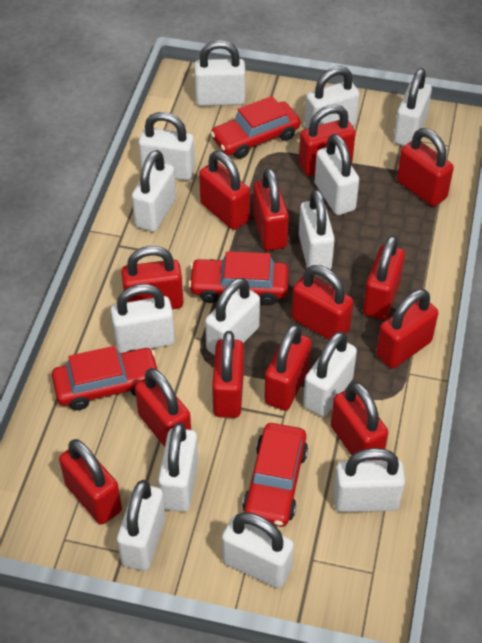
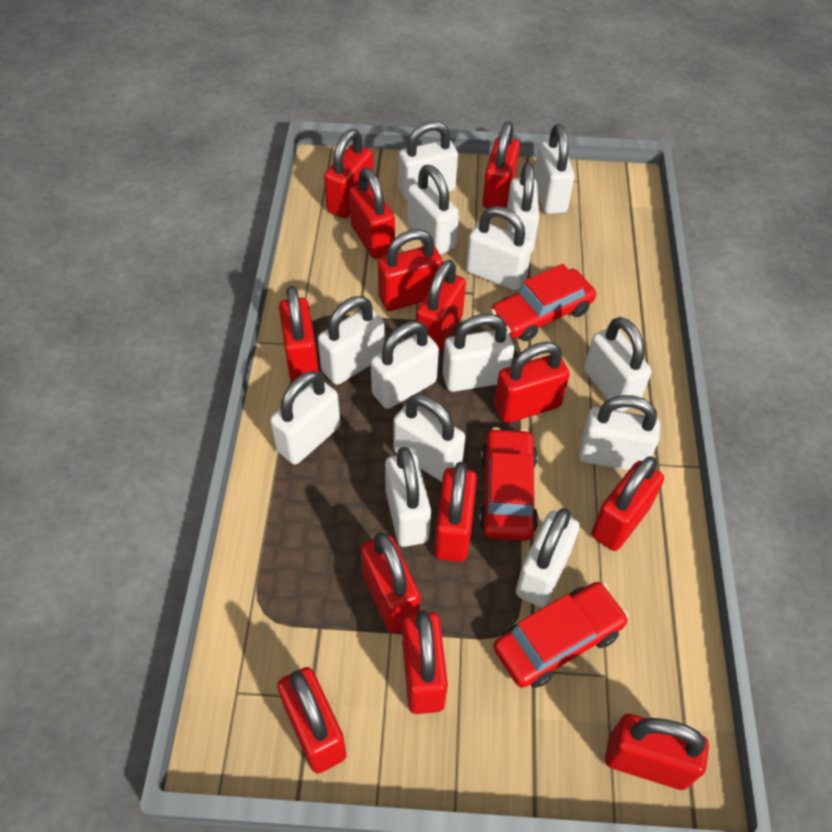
red car: [52,346,158,410] [188,251,289,306] [211,96,301,159] [243,423,308,527] = 4 -> [479,427,538,541] [490,264,596,341] [493,582,629,688] = 3

